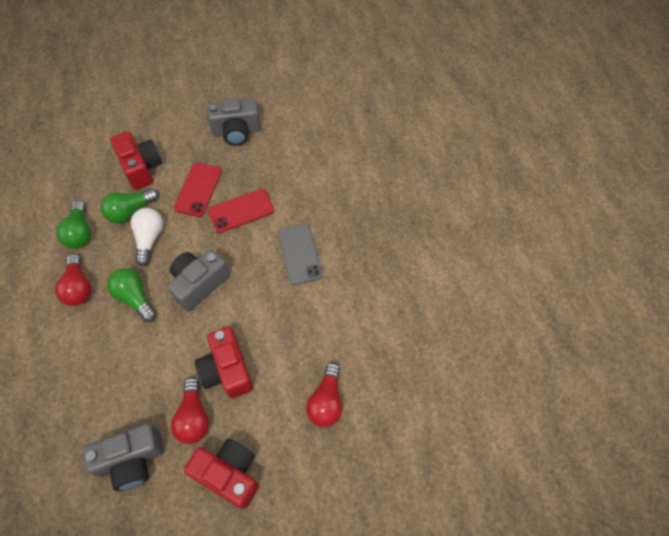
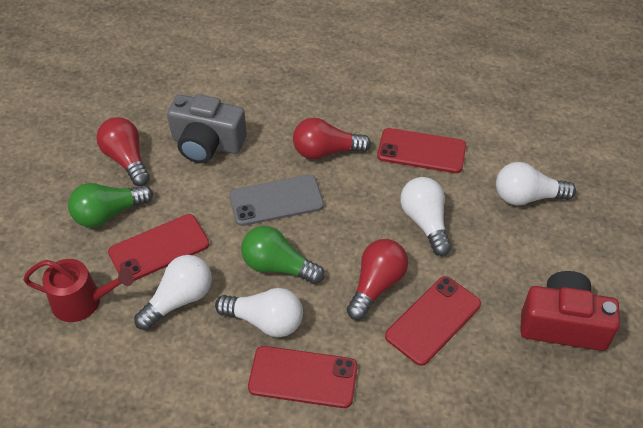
green light bulb: [56,201,91,249] [101,189,159,223] [107,268,156,322] = 3 -> [68,183,153,227] [241,226,325,284] = 2
grey camera: [83,423,164,491] [167,249,230,312] [207,98,261,145] = 3 -> [167,94,247,163] = 1
red camera: [110,131,162,190] [184,438,259,509] [195,327,253,398] = 3 -> [520,271,620,351] = 1
red phone: [174,163,222,217] [208,189,274,233] = 2 -> [108,214,209,281] [248,346,358,408] [377,128,466,173] [385,276,481,366] = 4
red watering can: none = 0 -> [23,259,134,322] = 1
white light bulb: [131,208,163,266] = 1 -> [134,255,212,330] [215,288,303,337] [400,177,452,256] [496,162,576,206] = 4

